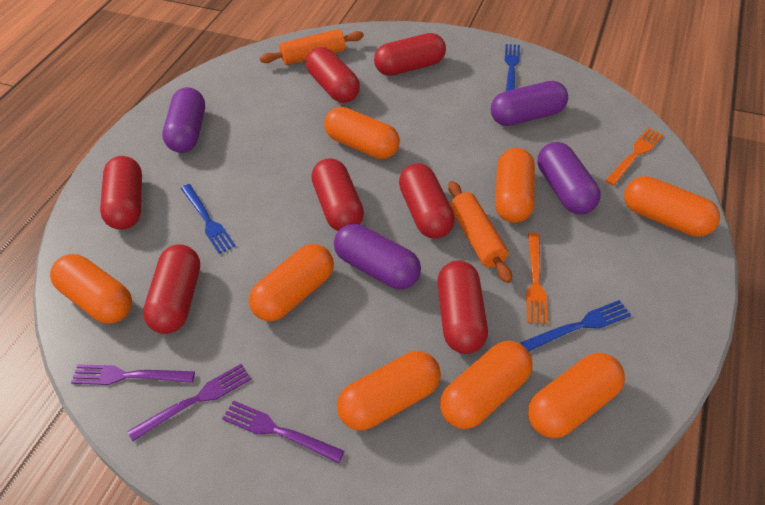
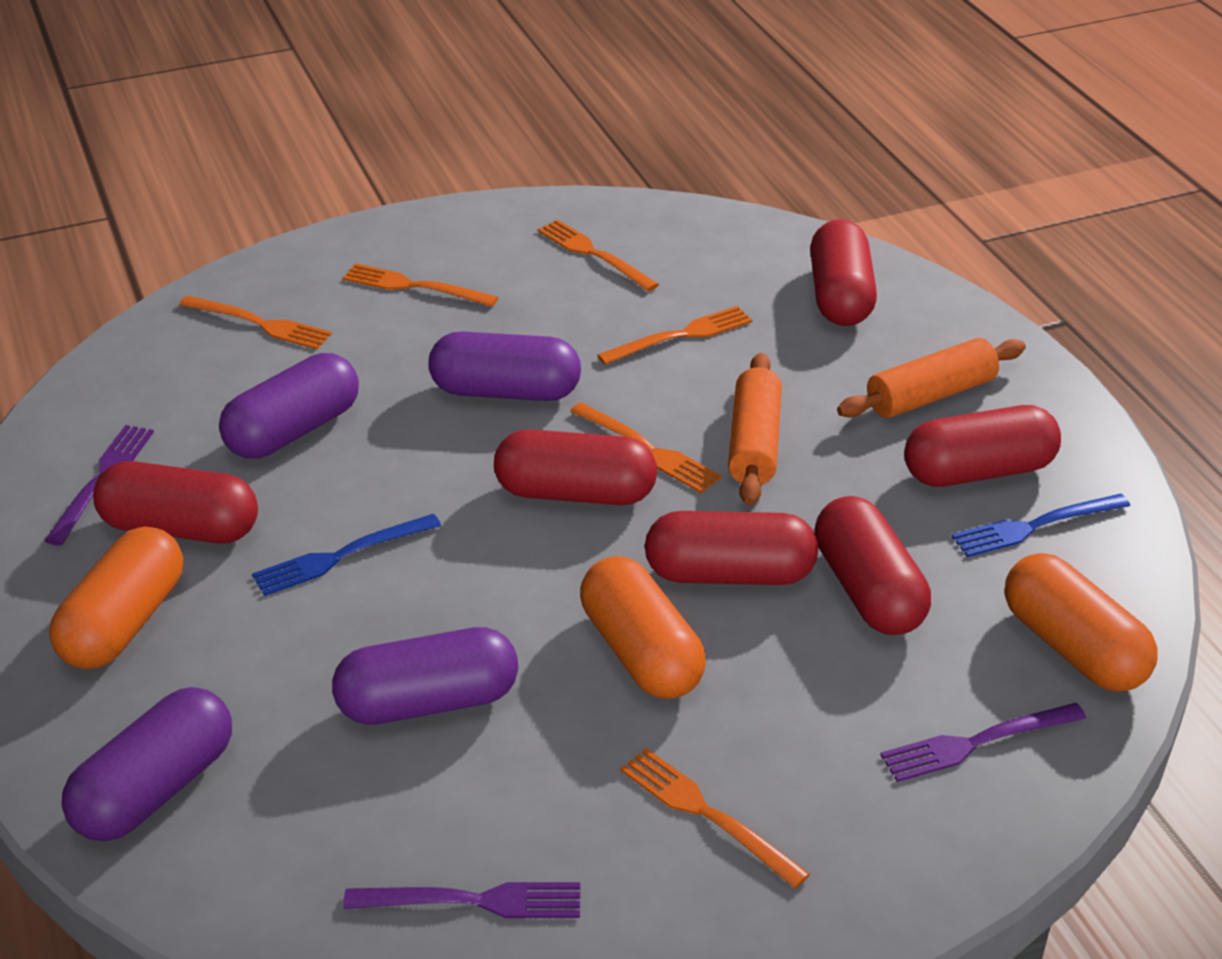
blue fork: [181,184,236,254] [505,44,520,91] [520,300,631,352] = 3 -> [252,514,441,596] [951,494,1130,557] = 2
orange capsule: [50,254,132,324] [249,244,334,321] [324,107,400,159] [337,351,441,430] [440,341,533,429] [495,148,535,223] [528,353,625,438] [624,176,720,237] = 8 -> [49,526,183,669] [580,556,706,699] [1005,553,1158,692] = 3
orange fork: [526,233,548,324] [605,128,663,186] = 2 -> [179,295,332,349] [343,263,498,307] [538,219,659,291] [570,402,722,493] [597,306,753,365] [620,748,810,888] = 6
red capsule: [100,156,142,230] [143,244,200,334] [306,47,360,103] [311,158,364,231] [374,33,446,76] [399,163,455,239] [437,260,488,354] = 7 -> [93,461,258,544] [494,429,657,505] [645,511,818,585] [810,219,877,326] [815,496,931,635] [904,405,1061,487] = 6

